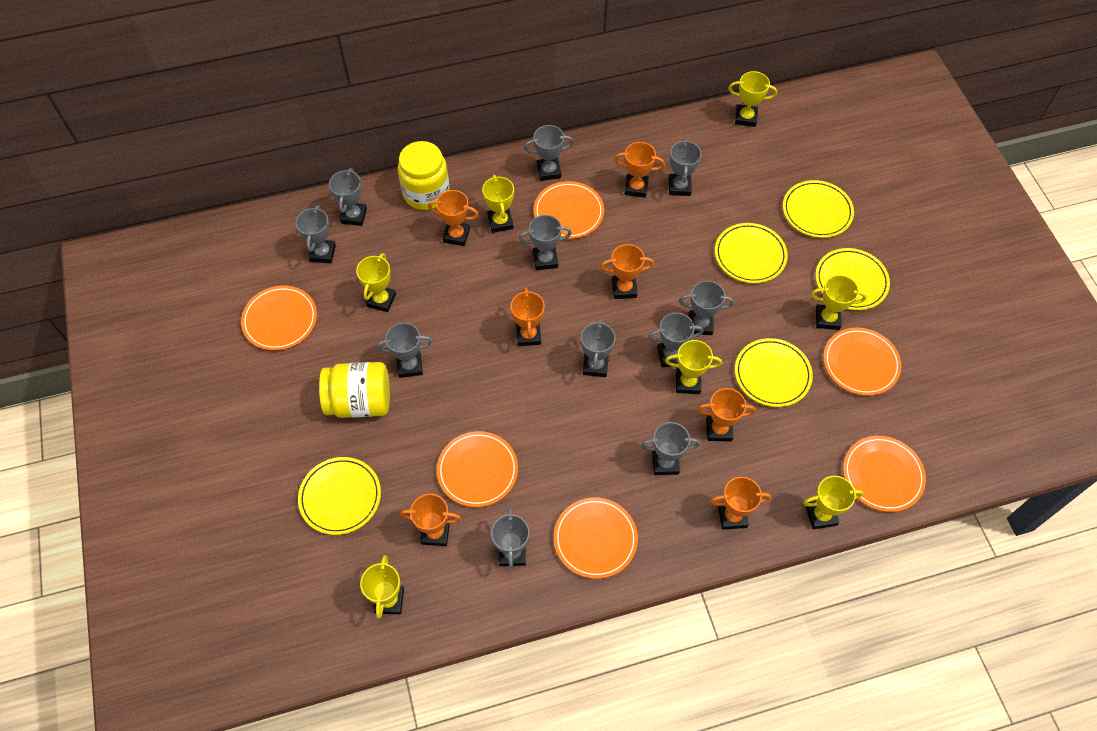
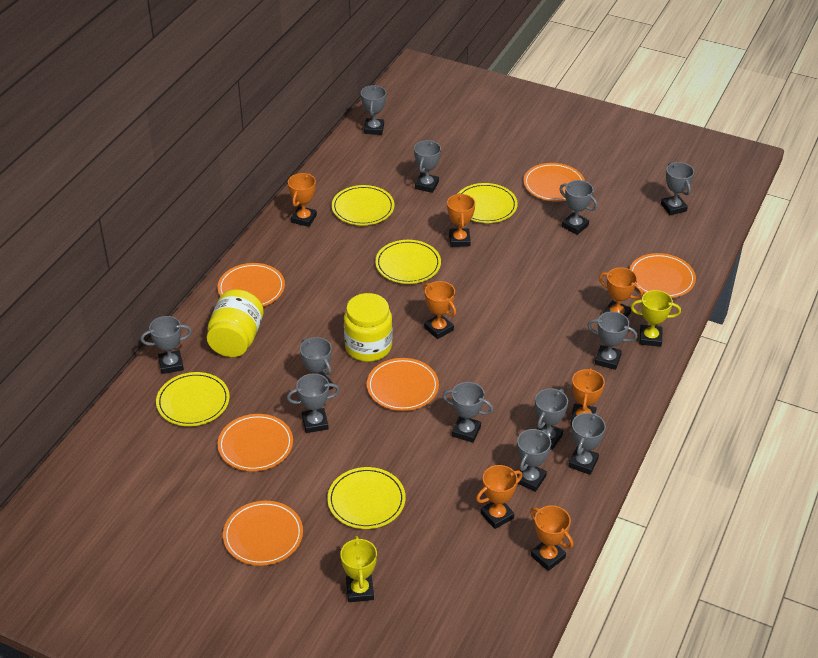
grey trophy: [295,205,336,263] [329,168,367,226] [376,323,433,378] [491,507,529,568] [519,215,572,270] [524,125,574,181] [581,318,616,377] [641,422,700,475] [648,313,704,368] [669,139,702,196] [679,281,734,335] = 11 -> [141,316,192,374] [287,373,340,433] [300,337,333,390] [361,85,386,135] [414,140,441,193] [443,382,493,443] [517,429,551,492] [535,388,568,450] [560,180,598,235] [568,412,606,475] [587,311,637,370] [661,162,694,215] = 12
yellow trophy: [356,253,396,312] [360,555,404,619] [482,175,514,233] [665,340,722,394] [728,71,777,127] [803,476,863,529] [811,275,867,330] = 7 -> [340,536,377,602] [631,290,681,347] = 2

